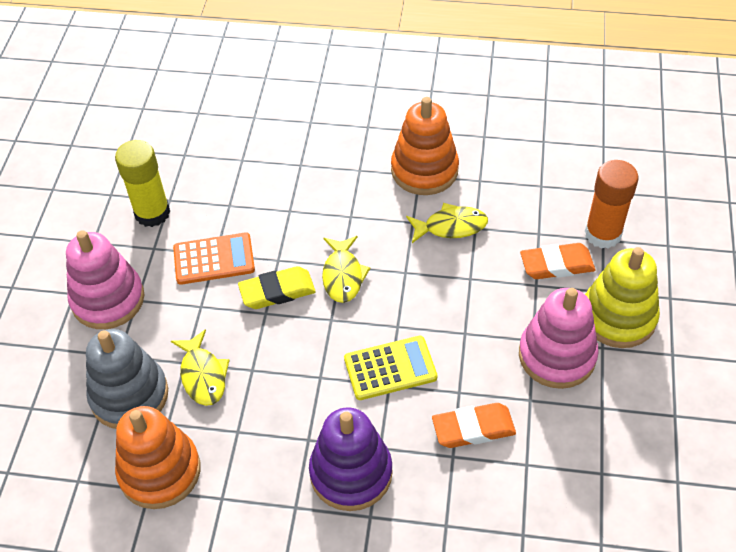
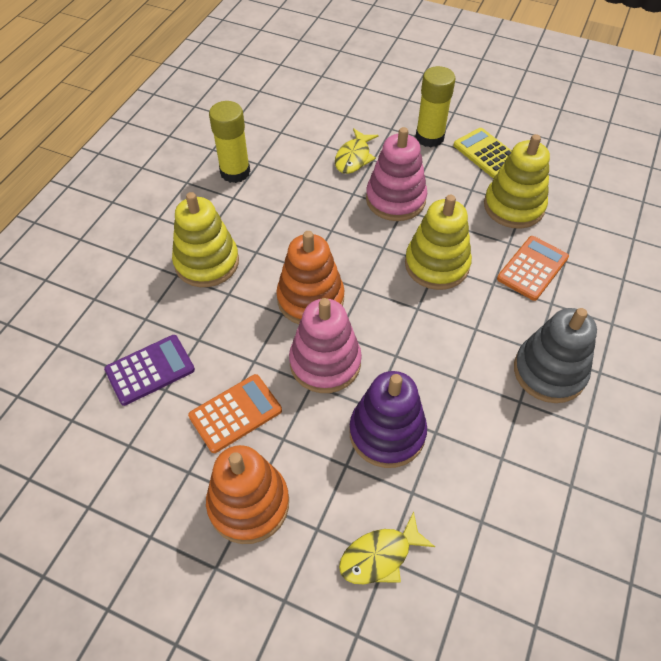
orange calculator: [173,232,255,285] = 1 -> [188,374,282,453] [497,236,569,301] = 2
orange eraser: [432,403,516,448] [520,243,595,279] = 2 -> none = 0
orange glue stick: [585,160,639,249] = 1 -> none = 0
purple calculator: none = 0 -> [104,335,195,406] = 1
yellow eraser: [238,266,316,309] = 1 -> none = 0
yellow fish: [171,329,230,406] [322,236,371,303] [406,203,488,243] = 3 -> [335,128,379,174] [339,511,435,584] = 2
yellow glue stick: [115,140,170,227] = 1 -> [209,101,250,183] [415,66,455,147] = 2
yellow stacking toy: [585,247,660,348] = 1 -> [172,192,239,287] [405,195,472,290] [484,134,550,229] = 3

